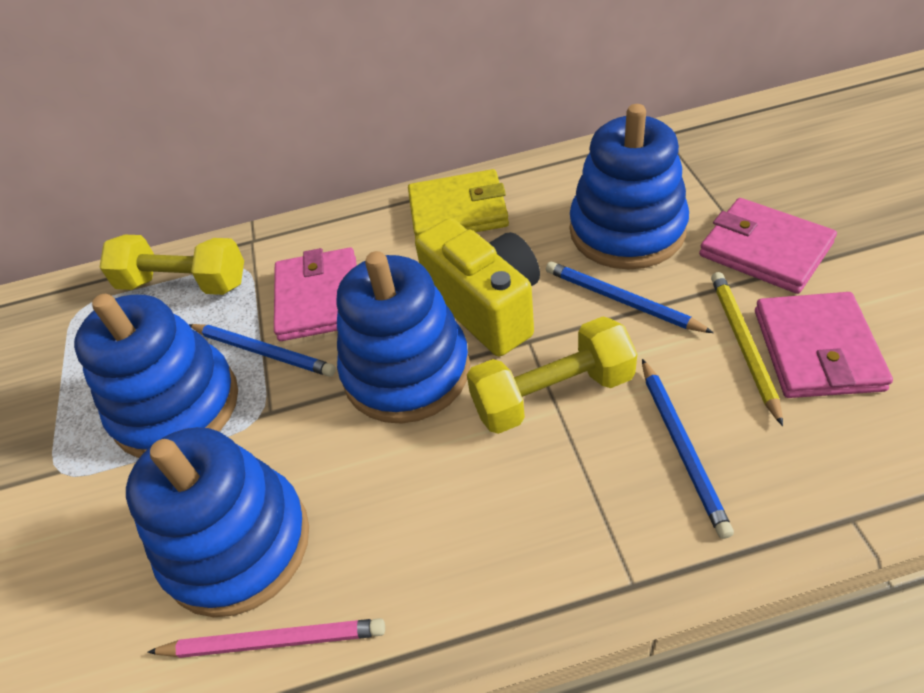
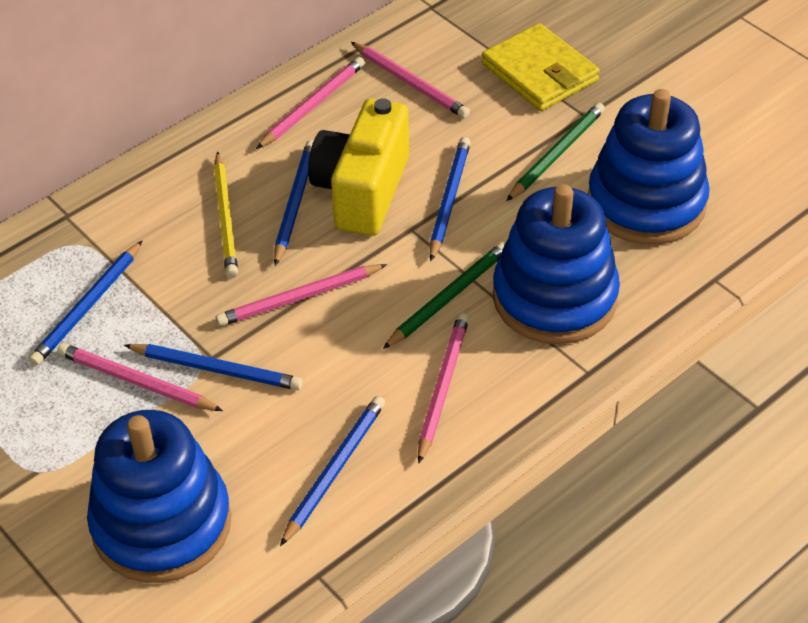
blue pencil: [188,324,336,377] [546,261,714,333] [642,359,734,539] = 3 -> [29,241,142,366] [124,344,303,390] [274,140,314,266] [280,396,385,546] [430,137,471,261] = 5
blue stacking toy: [74,294,238,458] [126,427,309,617] [336,251,470,424] [570,104,689,270] = 4 -> [87,410,232,583] [493,184,620,344] [588,89,709,245] = 3
green pencil: none = 0 -> [383,242,505,349] [506,103,605,201] = 2
pink pencil: [147,618,385,658] = 1 -> [57,343,223,411] [216,264,387,326] [256,57,365,149] [351,42,470,119] [418,313,469,464] = 5
pink wallet: [274,247,357,341] [699,198,837,294] [755,292,893,398] = 3 -> none = 0
yellow dumbbell: [99,235,244,295] [467,317,637,434] = 2 -> none = 0

